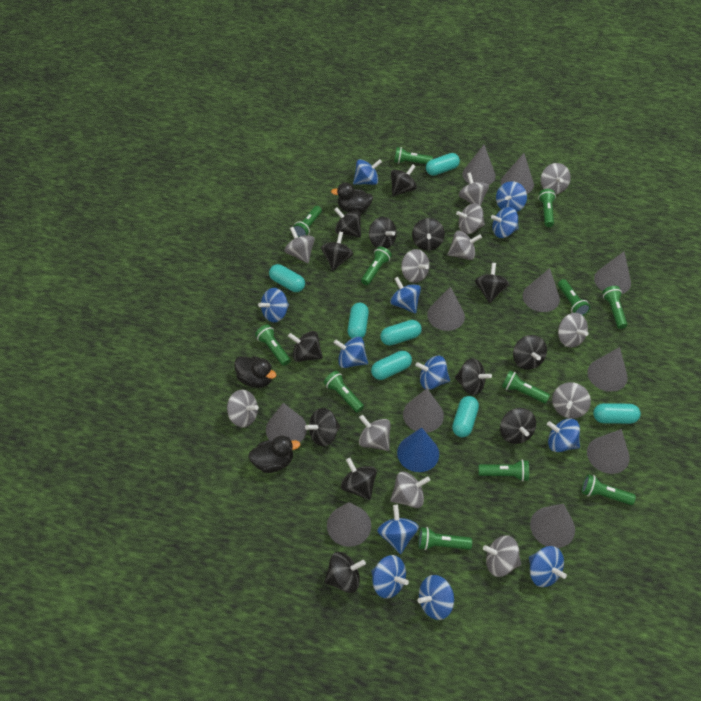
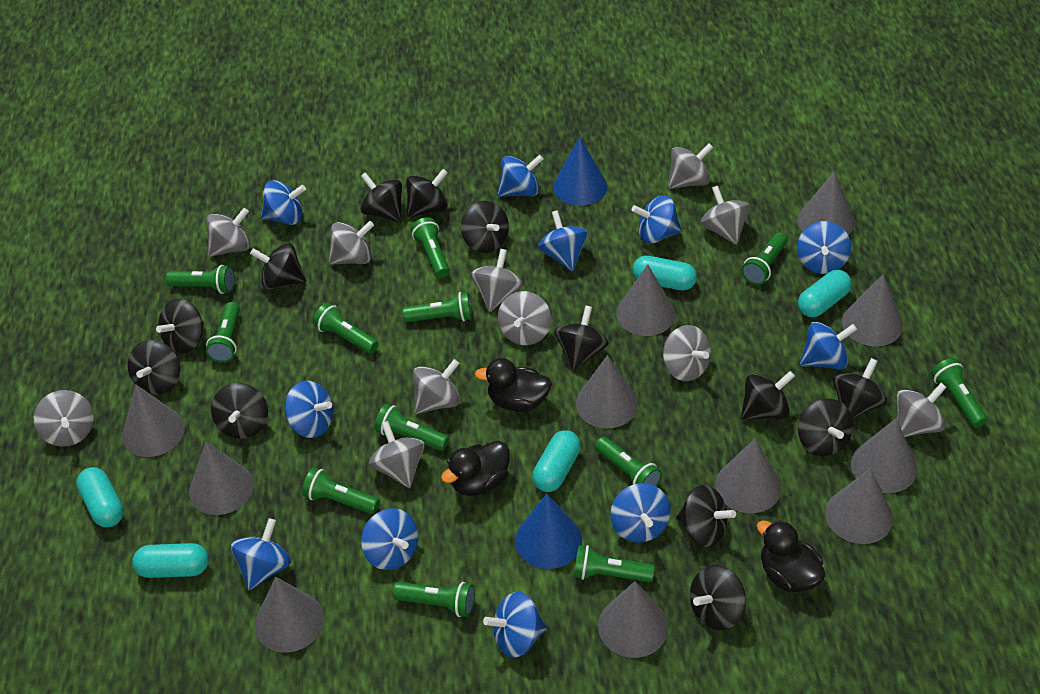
blue cone: [397,428,439,472] = 1 -> [515,494,582,569] [553,137,607,206] = 2
blue spinning top: [258,288,289,322] [334,337,368,368] [353,159,382,185] [371,555,409,599] [377,505,419,554] [390,277,421,314] [416,356,450,390] [418,575,454,620] [491,207,519,238] [496,181,527,212] [529,546,567,587] [547,418,580,452] = 12 -> [231,518,291,590] [261,180,306,225] [285,381,333,438] [361,508,418,570] [483,592,547,658] [498,155,543,197] [538,210,588,271] [611,483,671,543] [632,195,682,244] [797,221,851,274] [800,322,857,370] = 11
grey spinning top: [227,389,259,427] [285,227,315,263] [359,415,391,451] [390,471,430,508] [401,249,430,283] [447,231,482,260] [456,203,485,234] [459,172,489,206] [483,535,521,577] [541,163,571,194] [552,382,591,419] [558,313,589,348] = 12 -> [34,390,94,447] [206,208,250,257] [329,221,374,265] [369,421,425,488] [413,359,460,414] [471,249,523,312] [498,291,551,345] [663,325,711,381] [668,143,713,189] [701,186,750,245] [897,383,947,437] = 11
turquoise capsule: [269,264,305,292] [348,303,369,338] [371,351,412,380] [380,320,422,346] [426,153,460,176] [452,396,479,437] [593,403,641,424] = 7 -> [76,467,124,527] [132,543,209,578] [532,430,581,492] [632,256,697,290] [798,270,852,317] = 5

